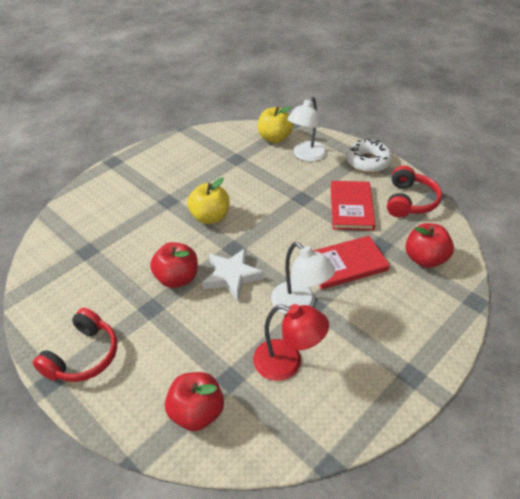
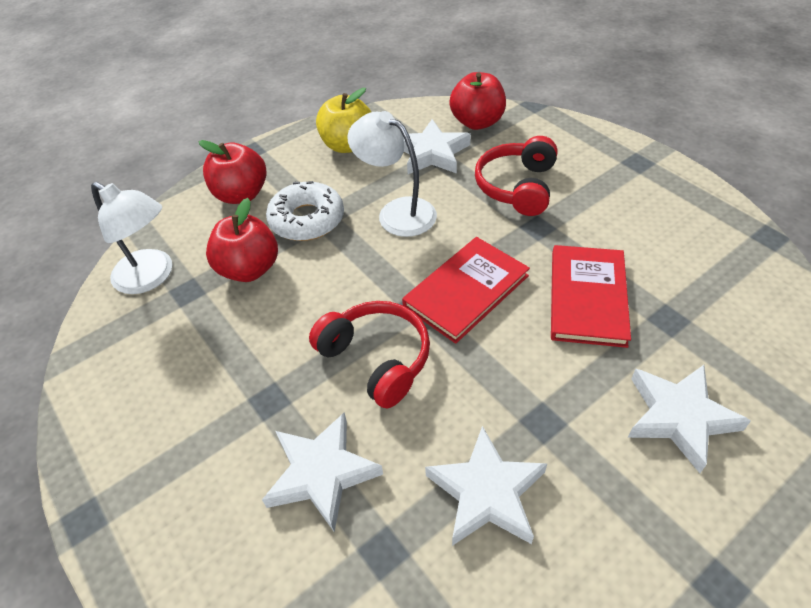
red lamp: [253,304,329,381] = 1 -> none = 0
white star: [202,248,264,301] = 1 -> [262,412,383,532] [403,119,471,174] [425,426,547,546] [628,365,751,473] = 4
yellow apple: [187,178,229,224] [258,107,293,143] = 2 -> [316,88,371,153] = 1

